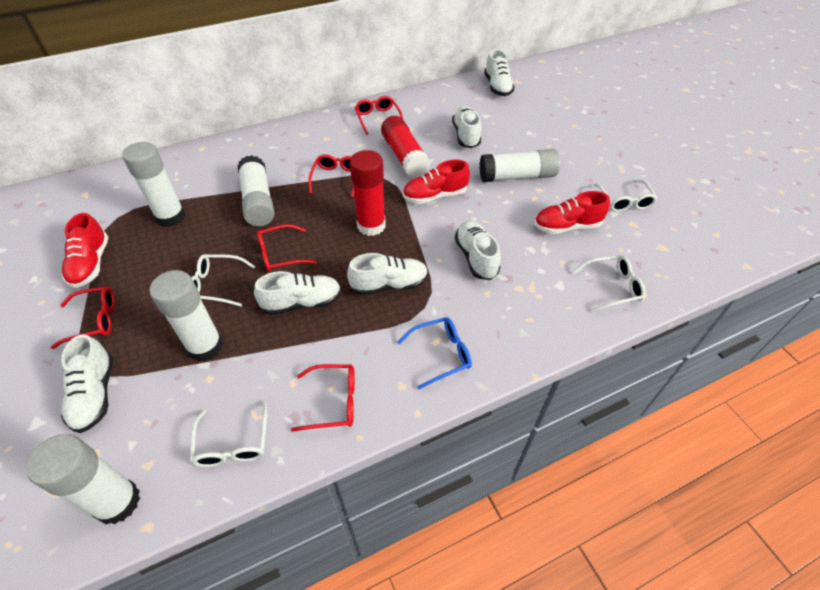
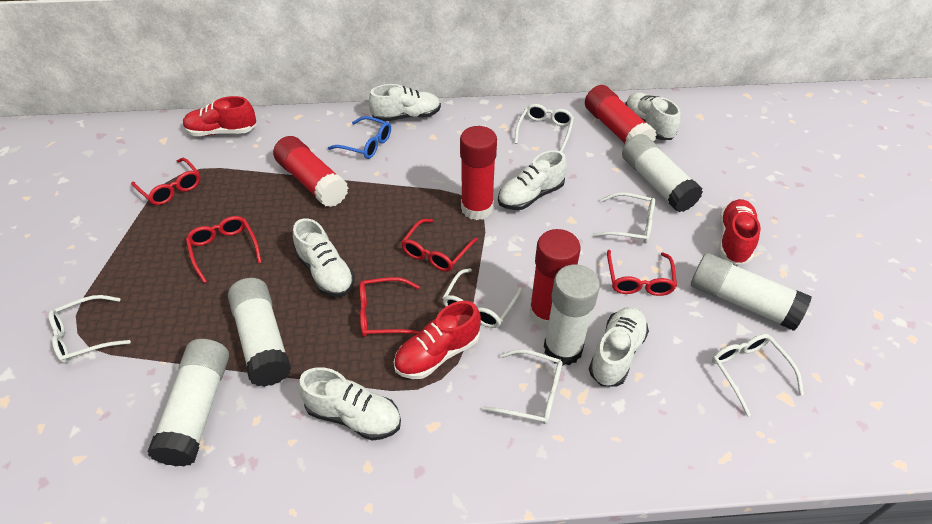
red glue stick: [350,150,386,236] [381,116,430,178] = 2 -> [273,136,348,207] [460,126,497,220] [529,229,581,329] [585,85,657,144] = 4
white glasses: [190,401,267,467] [191,254,255,307] [573,256,646,312] [593,180,658,212] = 4 -> [48,295,131,364] [442,268,522,328] [482,349,563,424] [515,104,574,152] [593,192,655,243] [712,334,804,416] = 6

